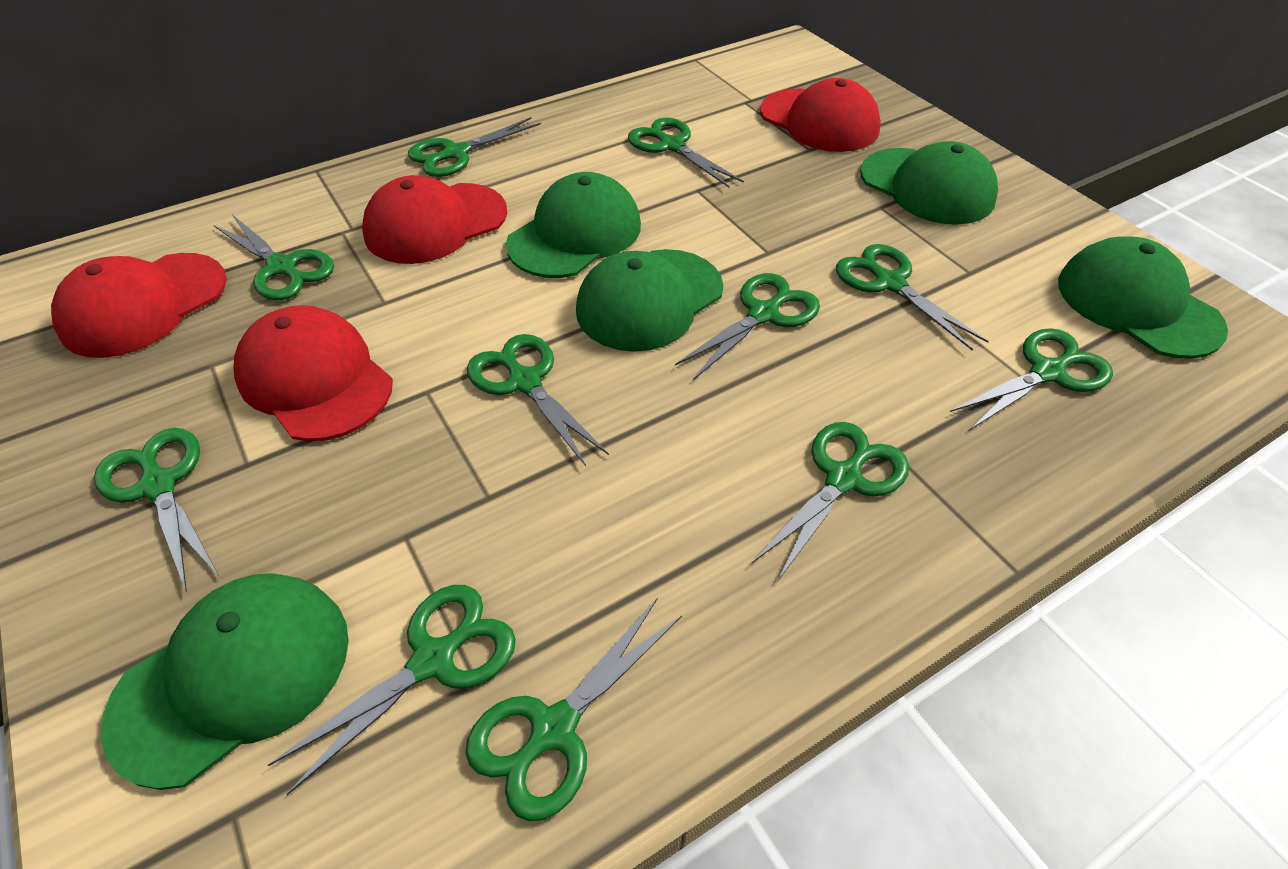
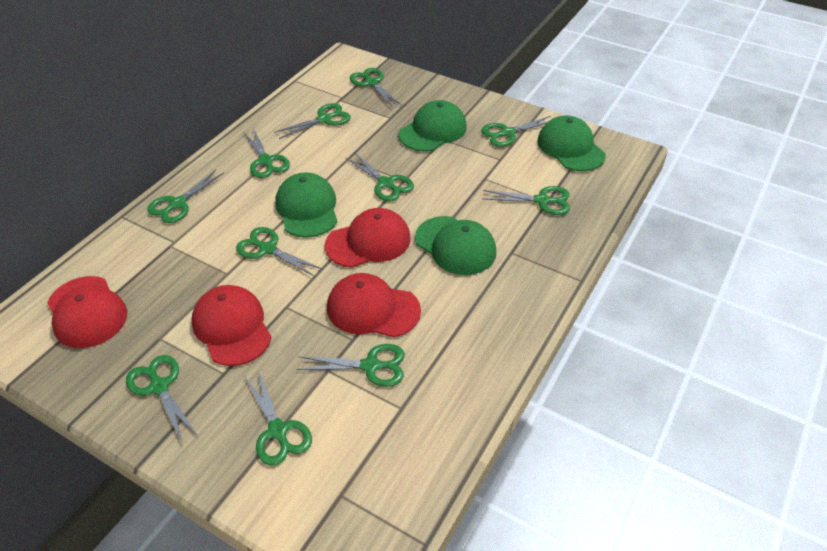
green cap: [101,573,349,790] [506,172,641,278] [576,249,723,352] [860,141,998,225] [1058,236,1228,359] = 5 -> [275,172,337,238] [399,100,467,152] [415,216,496,275] [537,115,606,171] = 4

